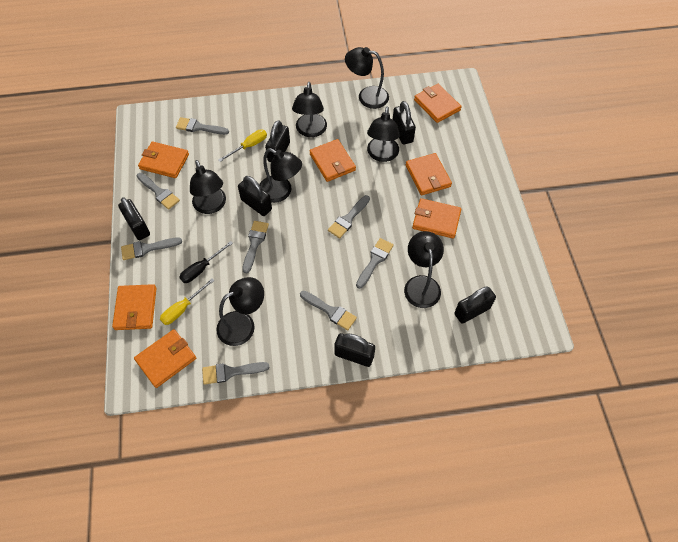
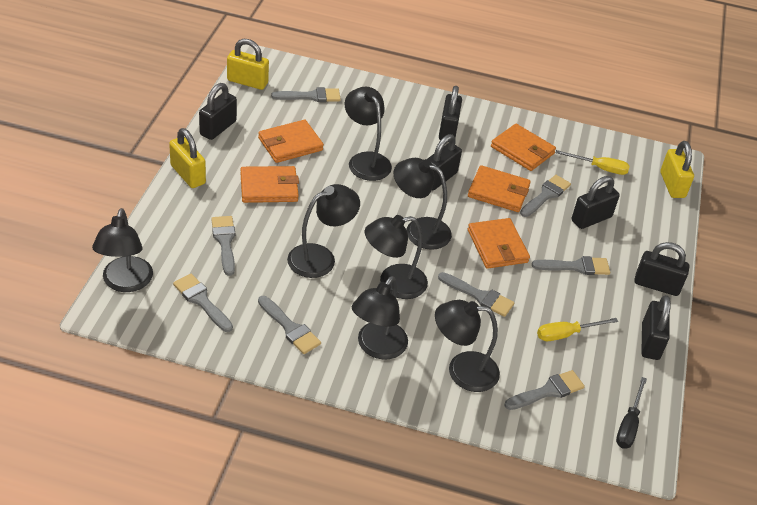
orange wallet: [112,284,157,330] [134,329,196,388] [138,141,189,178] [309,139,356,182] [406,153,452,195] [412,198,461,239] [414,84,462,123] = 7 -> [241,166,299,203] [258,120,324,163] [468,165,531,212] [468,218,530,269] [491,124,556,171] = 5
yellow padlock: none = 0 -> [169,128,206,188] [227,39,269,90] [660,141,694,198] = 3

